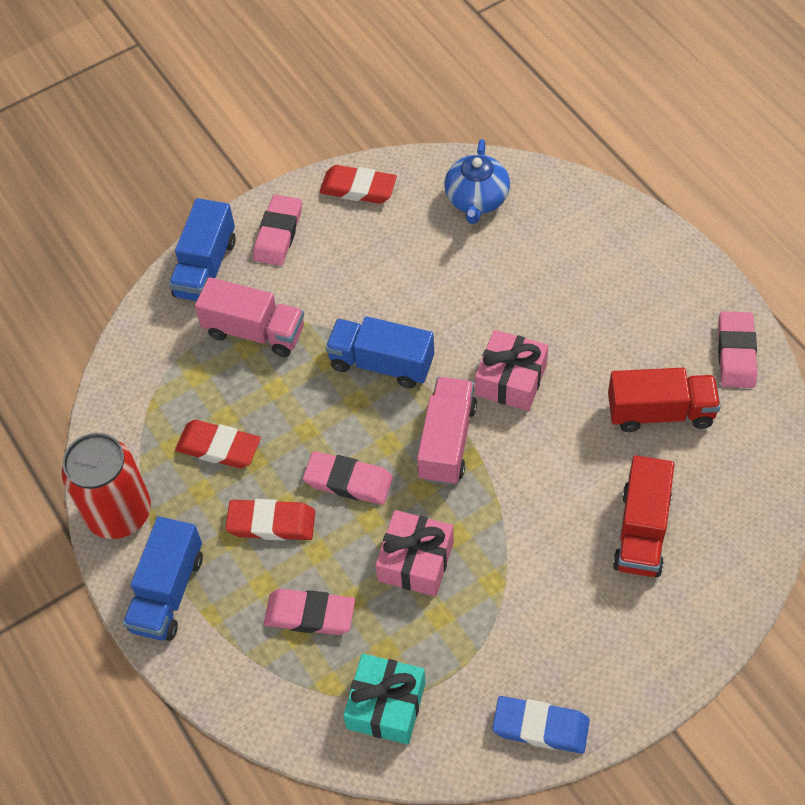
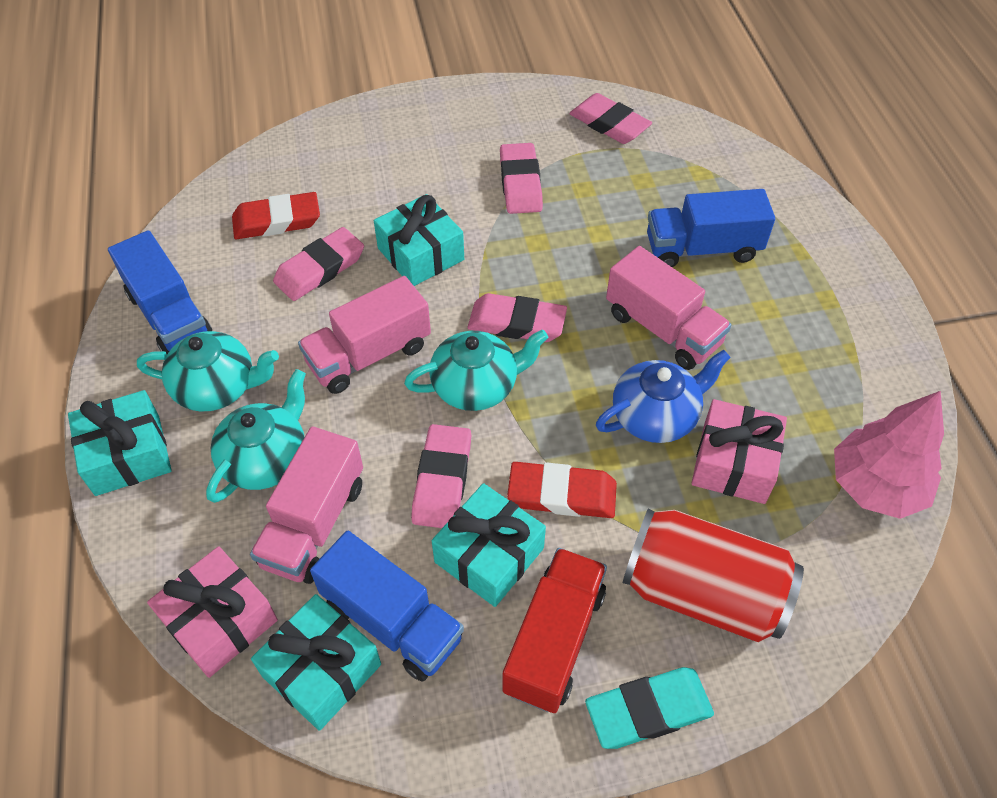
blue eraser: [492,696,590,754] = 1 -> none = 0
pink eraser: [253,195,302,266] [264,589,355,635] [303,451,393,505] [718,311,757,388] = 4 -> [273,227,364,301] [411,424,471,528] [468,293,567,342] [500,143,543,214] [569,93,652,144] = 5
pink tree: none = 0 -> [834,391,944,519] = 1
pink truck: [195,277,304,357] [417,377,477,485] = 2 -> [250,427,363,584] [298,276,431,394] [606,246,731,370] = 3
red eraser: [175,420,261,468] [226,499,315,541] [319,165,397,204] = 3 -> [232,192,320,239] [507,462,617,518] = 2
red truck: [608,368,721,432] [613,455,675,577] = 2 -> [502,548,607,713] = 1
turquoise eraser: none = 0 -> [585,667,714,749] = 1
turquoise gift: [343,654,426,744] = 1 -> [68,390,172,496] [251,594,381,731] [374,194,464,286] [432,483,546,607] = 4
turquoise teapot: none = 0 -> [137,331,279,411] [206,369,306,503] [404,330,548,411] = 3

